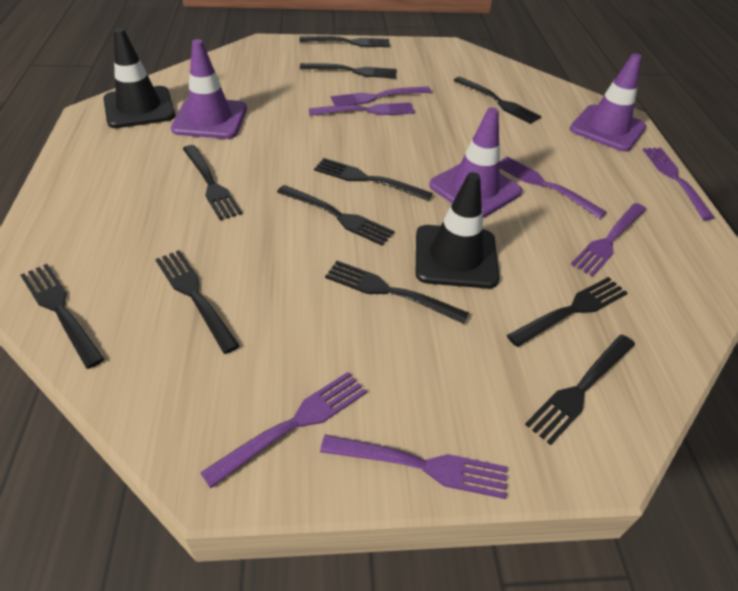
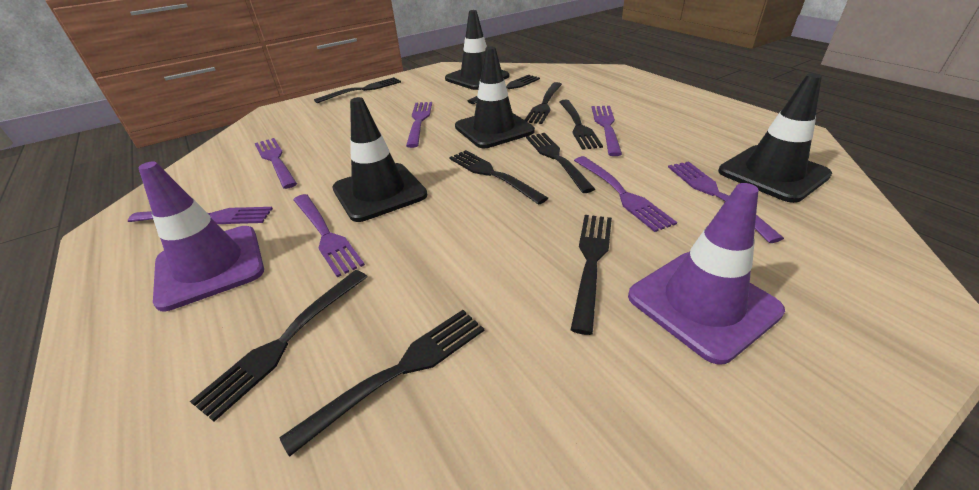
black fork: [21,264,104,369] [155,250,240,354] [183,145,242,220] [277,185,394,246] [299,36,390,47] [300,63,396,78] [314,158,432,201] [325,261,469,324] [453,77,542,124] [507,277,627,347] [525,335,635,445] = 11 -> [190,270,367,422] [280,310,484,457] [314,77,401,103] [449,150,548,205] [468,75,540,104] [525,82,562,124] [526,133,595,193] [559,100,603,150] [571,215,612,335] = 9
black traffic cone: [104,28,175,128] [416,172,499,289] = 2 -> [332,97,427,222] [445,10,509,90] [455,47,535,148] [718,73,832,203] = 4
purple traffic cone: [171,39,247,139] [429,107,522,218] [570,53,646,152] = 3 -> [138,161,264,311] [628,183,785,364] = 2

